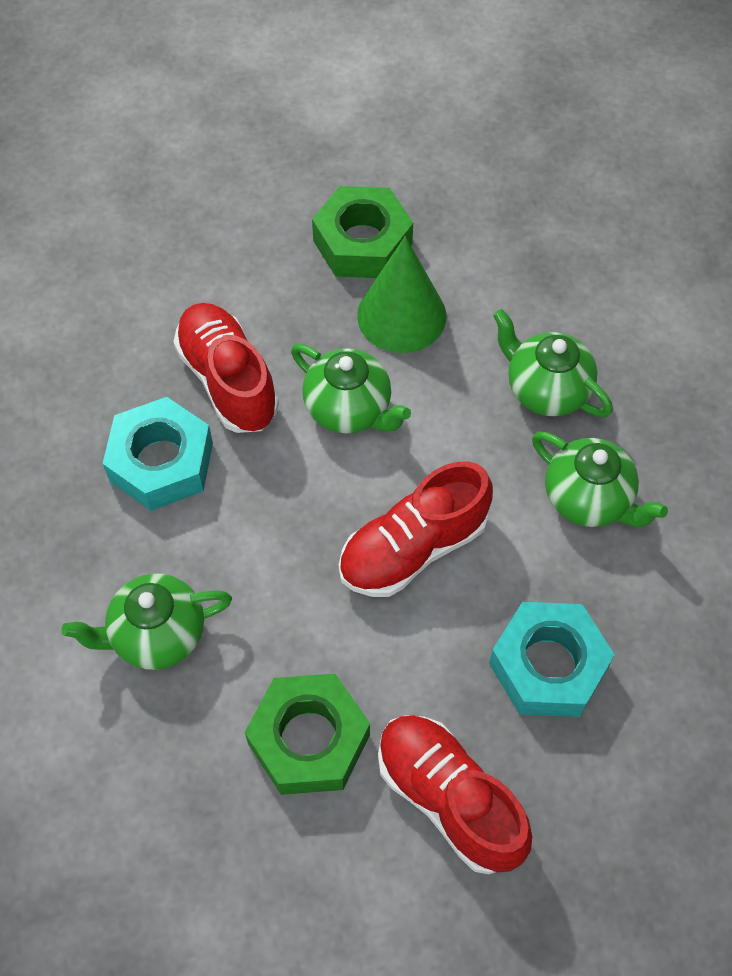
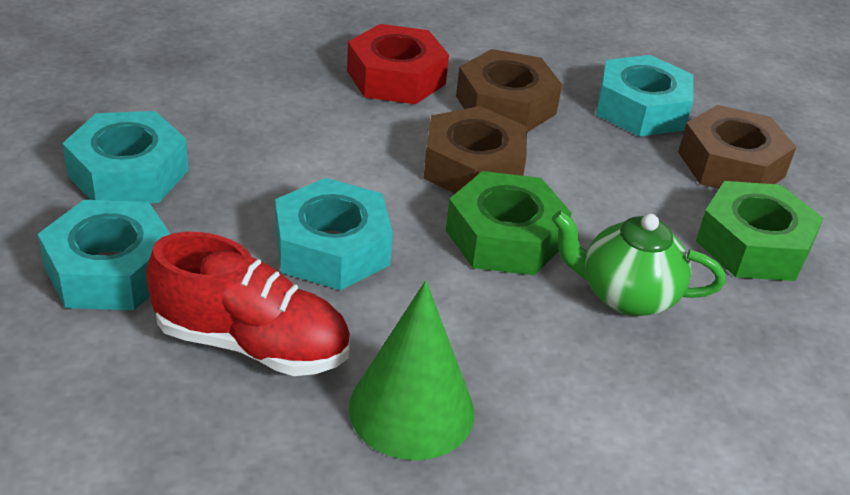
brown nut: none = 0 -> [423,106,527,194] [456,49,562,132] [678,105,796,189] = 3
green teapot: [61,573,232,670] [291,344,411,433] [493,309,613,417] [532,431,668,527] = 4 -> [552,211,725,316] = 1
red nut: none = 0 -> [347,24,449,104] = 1
red shoe: [173,303,279,433] [339,461,493,597] [378,715,532,874] = 3 -> [146,232,350,376] = 1
turquoise nut: [102,397,213,511] [489,602,615,717] = 2 -> [38,200,170,310] [62,111,188,203] [275,178,393,290] [596,55,693,137] = 4

